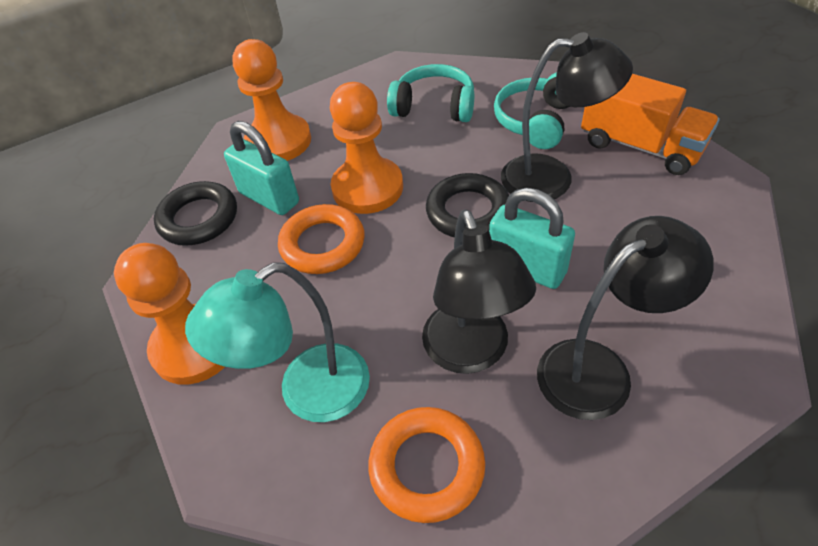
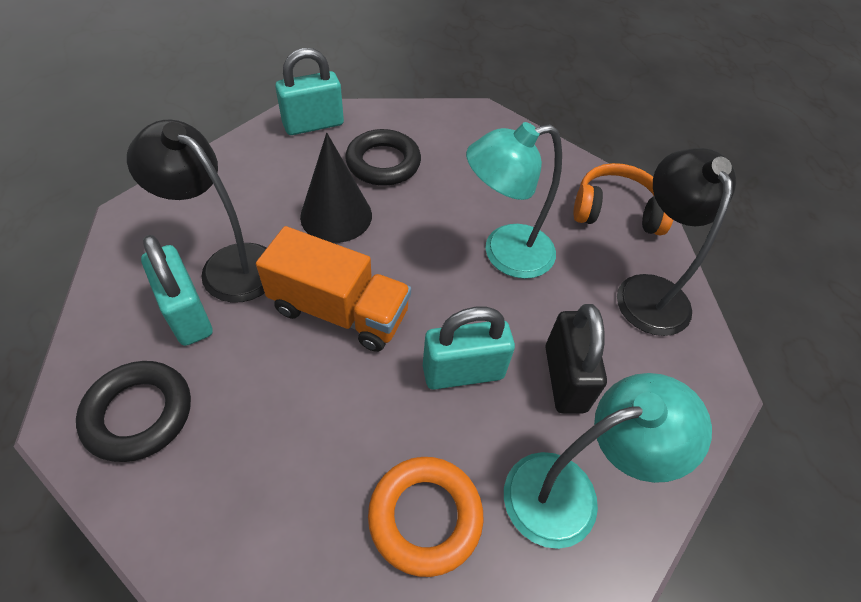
black cone: none = 0 -> [300,133,372,243] = 1
black lamp: [422,209,536,374] [501,32,633,202] [537,216,714,420] = 3 -> [127,120,267,303] [617,148,736,336] = 2
black padlock: none = 0 -> [545,304,607,414] = 1
orange headphones: none = 0 -> [573,163,673,236] = 1
orange pawn: [114,243,224,385] [232,39,311,161] [330,82,403,214] = 3 -> none = 0
orange ring: [278,204,365,274] [369,407,485,523] = 2 -> [368,457,484,577] = 1
turquoise headphones: [387,64,474,122] [494,72,570,149] = 2 -> none = 0
turquoise lamp: [185,263,370,422] = 1 -> [466,122,562,279] [504,373,712,549] = 2
turquoise padlock: [224,121,299,215] [489,188,575,289] = 2 -> [141,235,213,346] [275,48,344,135] [423,307,515,390] = 3

